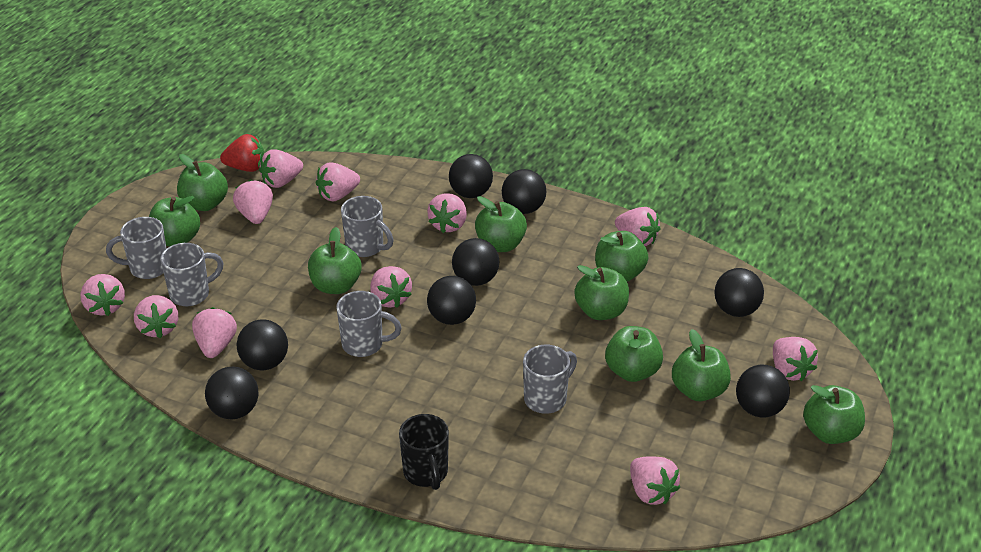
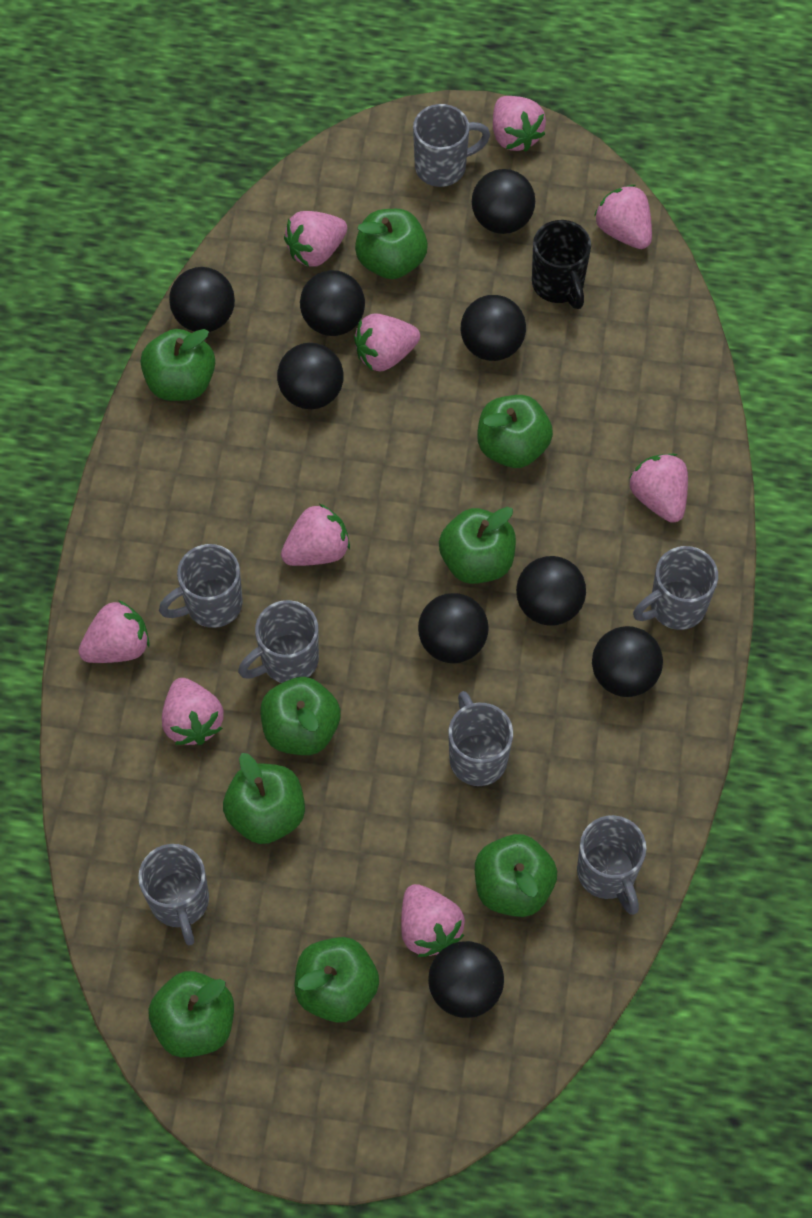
black ball: [205,367,258,419] [237,319,288,370] [427,276,476,325] [449,154,493,198] [452,238,500,286] [502,169,546,214] [715,268,764,317] [736,365,790,417] = 8 -> [169,267,235,332] [277,343,344,409] [300,270,365,336] [418,593,488,663] [428,941,504,1018] [461,295,526,361] [472,169,535,234] [516,556,586,626] [592,626,663,697] = 9
grey mug: [106,217,167,279] [160,243,224,306] [336,291,402,357] [341,196,393,257] [523,345,577,414] = 5 -> [138,844,209,946] [159,544,243,628] [238,600,319,683] [413,104,490,187] [448,691,513,786] [577,815,647,915] [633,546,718,630] = 7
pink strawberry: [80,274,125,316] [134,295,178,338] [192,307,237,358] [233,179,273,224] [259,149,303,188] [316,162,360,201] [371,266,412,308] [427,193,467,233] [615,207,661,246] [630,456,680,505] [773,337,818,381] = 11 -> [78,600,150,663] [162,678,224,745] [281,504,350,566] [284,211,347,267] [354,313,420,372] [401,884,465,957] [493,96,546,152] [594,185,652,249] [629,453,688,523] = 9
red strawberry: [220,134,264,172] = 1 -> none = 0

